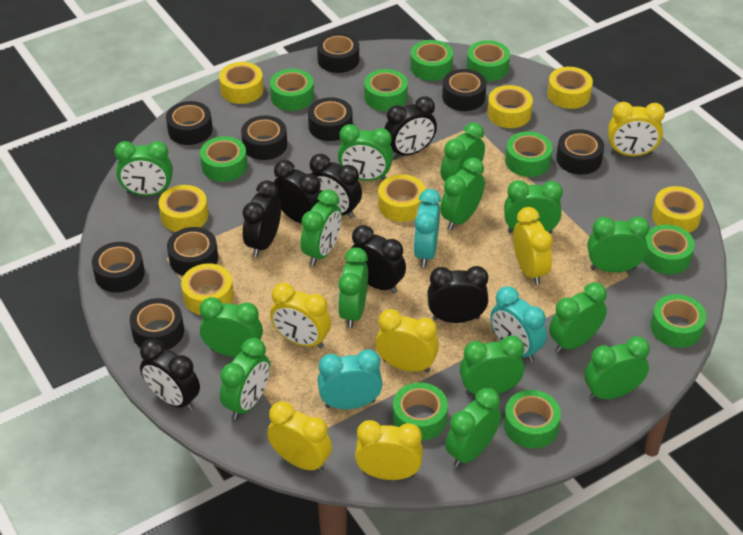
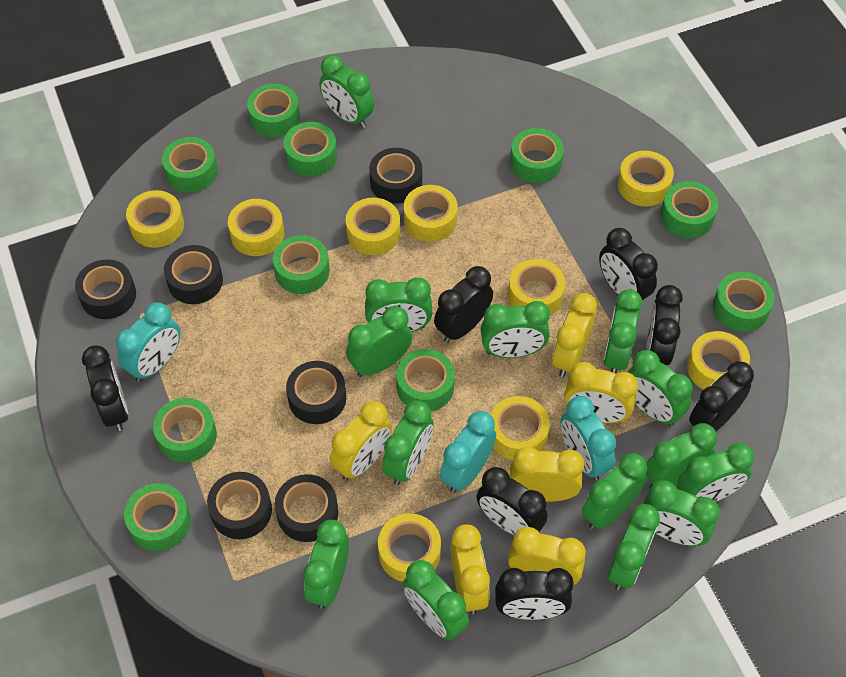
black tape: [92,242,145,293] [130,298,184,350] [166,101,213,145] [167,227,218,276] [241,115,287,160] [308,97,353,141] [317,32,359,73] [442,69,487,111] [556,129,604,175] = 9 -> [75,259,136,319] [164,245,223,304] [207,472,272,539] [275,474,338,542] [286,361,346,424] [369,148,422,203] = 6
yellow tape: [159,185,208,232] [181,263,234,315] [219,62,264,104] [378,174,426,222] [487,85,533,128] [547,67,593,109] [652,186,704,233] = 7 -> [126,190,184,248] [228,199,284,256] [346,198,400,255] [378,513,441,582] [404,185,458,242] [491,396,550,460] [508,259,565,316] [618,151,674,207] [687,331,750,390] = 9

